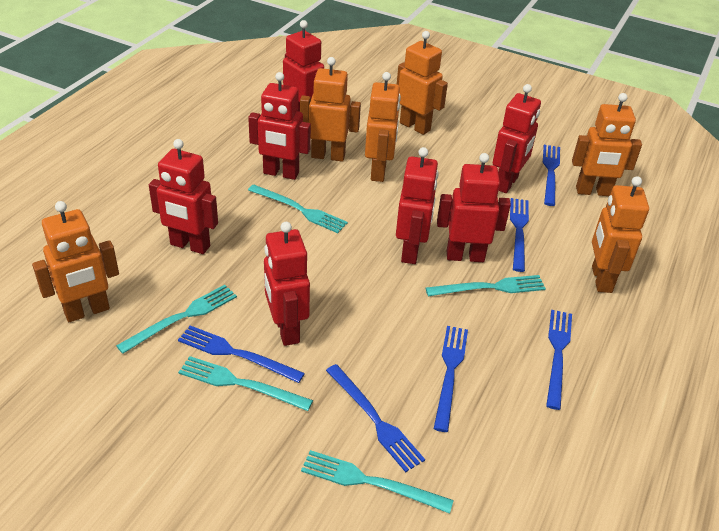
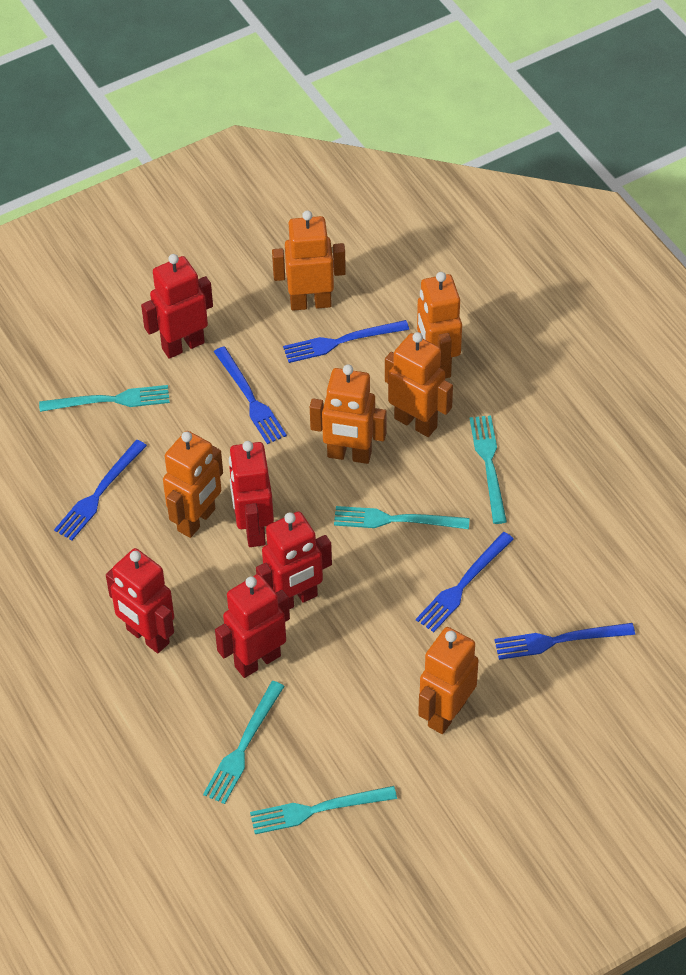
blue fork: [178,325,305,383] [326,364,425,472] [434,326,468,432] [510,198,529,272] [543,145,560,206] [546,310,572,410] = 6 -> [54,440,147,540] [214,347,287,444] [283,320,409,363] [416,532,514,632] [494,623,635,660] = 5
red robot: [149,139,218,254] [248,72,311,180] [264,222,310,346] [283,20,324,112] [396,147,439,264] [437,153,511,262] [493,84,541,193] = 7 -> [106,548,174,653] [141,254,213,359] [215,574,290,678] [229,441,274,547] [256,512,332,609] = 5

